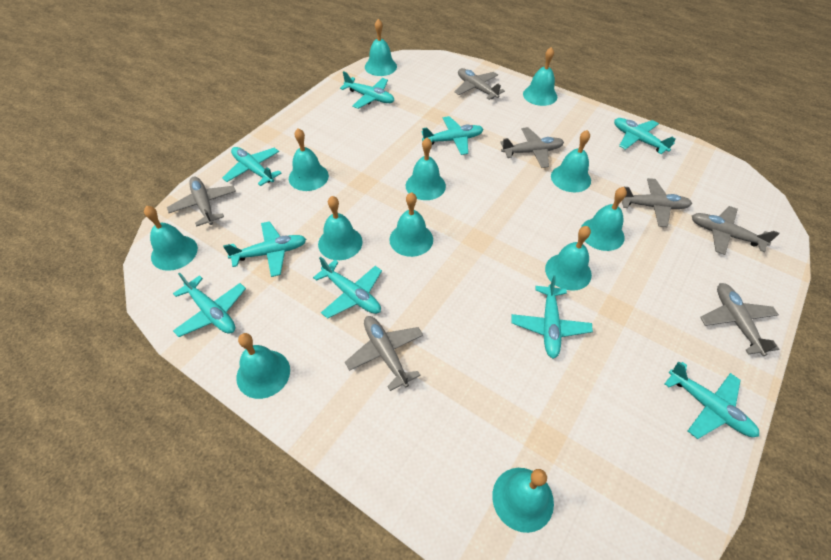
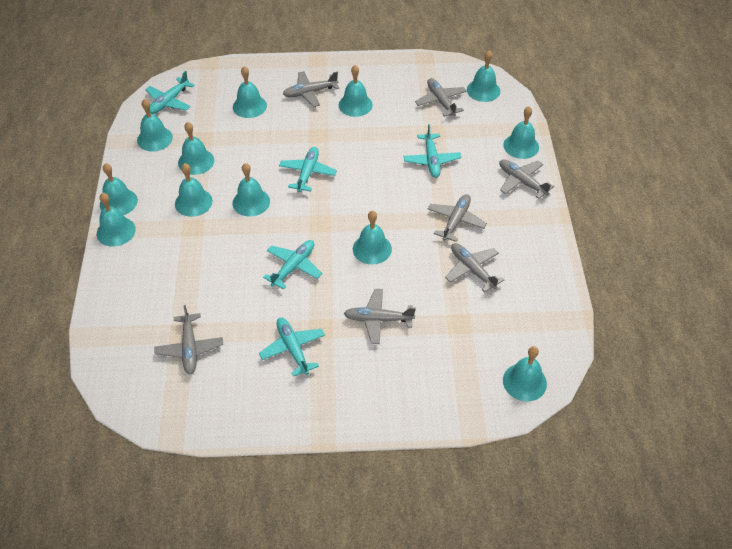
turquoise plane: [173,273,246,337] [222,147,282,186] [223,221,306,277] [313,256,382,319] [340,71,394,109] [421,116,483,155] [511,275,593,359] [614,118,676,154] [664,361,759,439] = 9 -> [145,71,195,114] [259,318,325,377] [263,240,322,289] [279,147,337,192] [403,124,461,178] = 5

